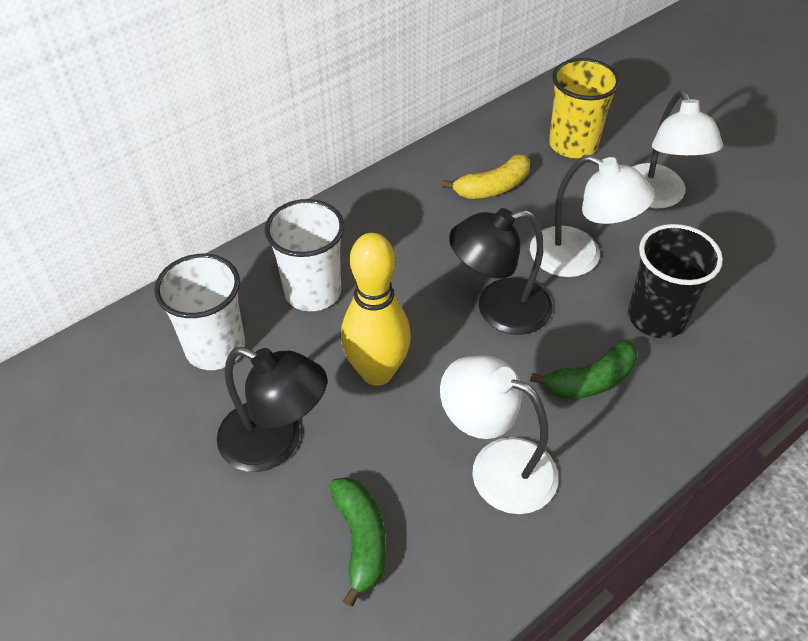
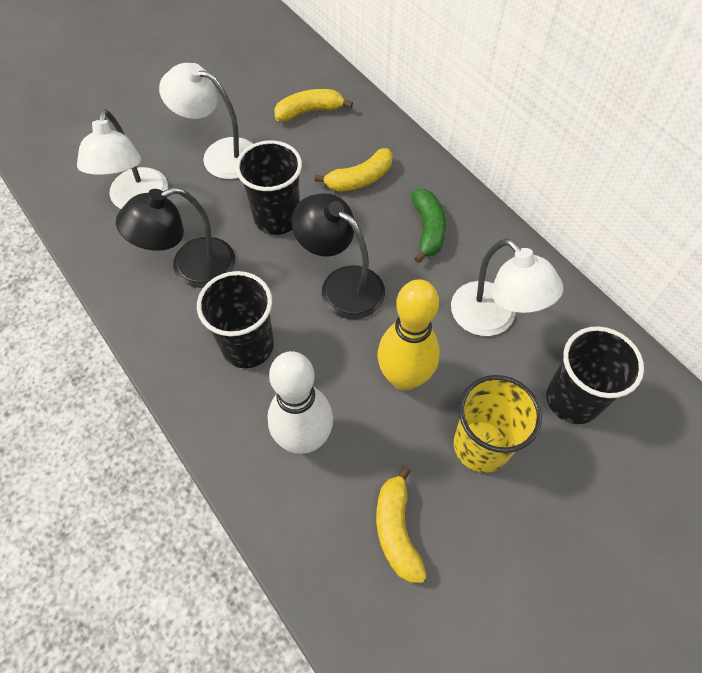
black cup: [628,224,723,338] = 1 -> [197,271,274,368] [236,140,302,235] [546,326,644,424] = 3
green banana: [329,477,386,607] [530,340,637,399] = 2 -> [411,189,446,263] = 1
white bowling pin: none = 0 -> [267,351,333,454] = 1
white cup: [154,254,245,370] [265,199,344,311] = 2 -> none = 0
yellow banana: [442,154,530,199] = 1 -> [274,89,353,122] [314,148,393,192] [376,466,427,583] = 3

